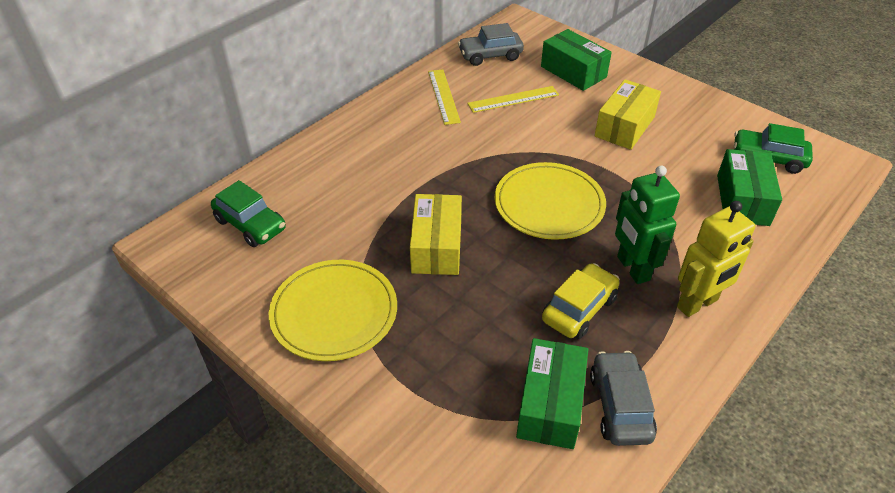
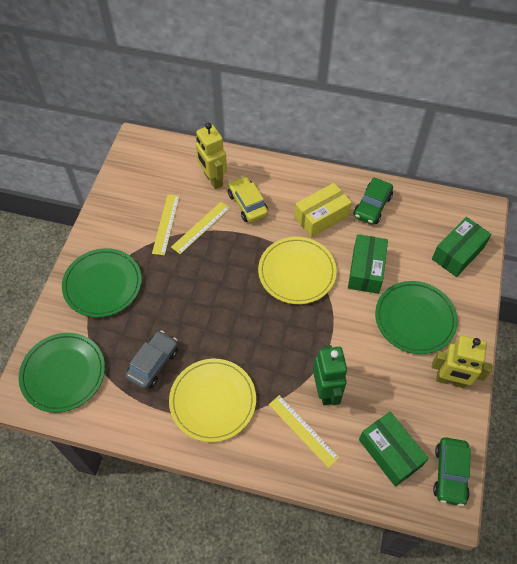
green plate: none = 0 -> [19,333,105,413] [62,248,142,318] [375,281,458,354] = 3
grey car: [458,23,524,66] [590,351,657,446] = 2 -> [125,330,178,390] = 1
yellow box: [410,194,462,275] [595,79,661,150] = 2 -> [294,183,352,238] = 1
yellow robot: [677,201,755,317] = 1 -> [196,123,227,189] [432,335,492,388] = 2
yellow ruler: [428,69,461,125] [467,86,559,113] = 2 -> [152,194,180,256] [171,202,230,254] [269,395,339,468] = 3

